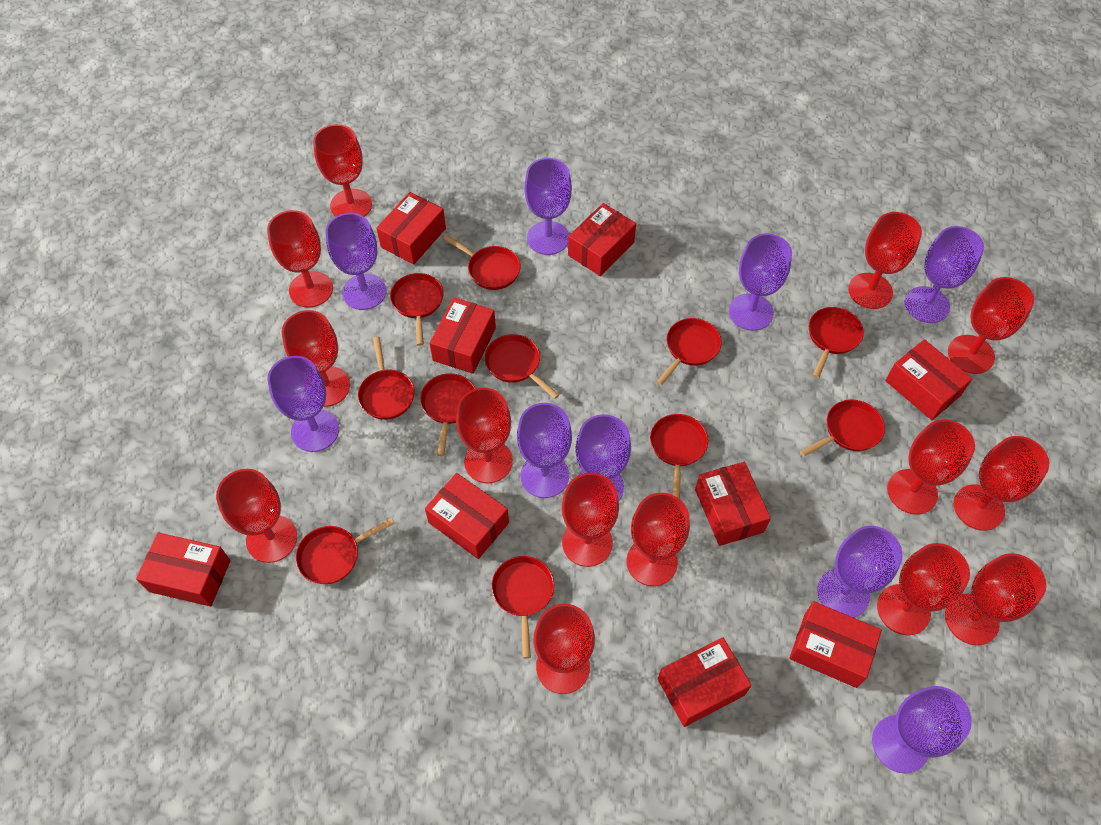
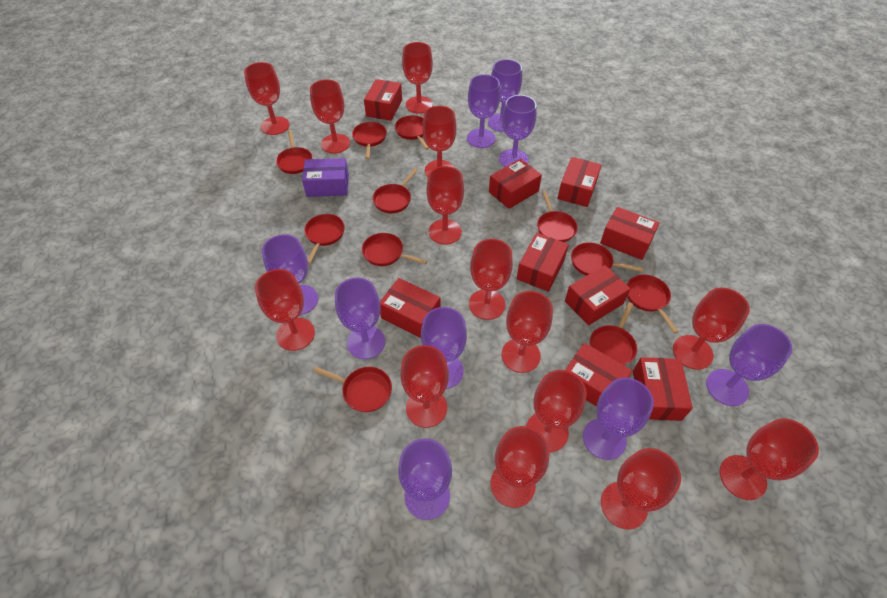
purple box: none = 0 -> [302,158,349,197] = 1

